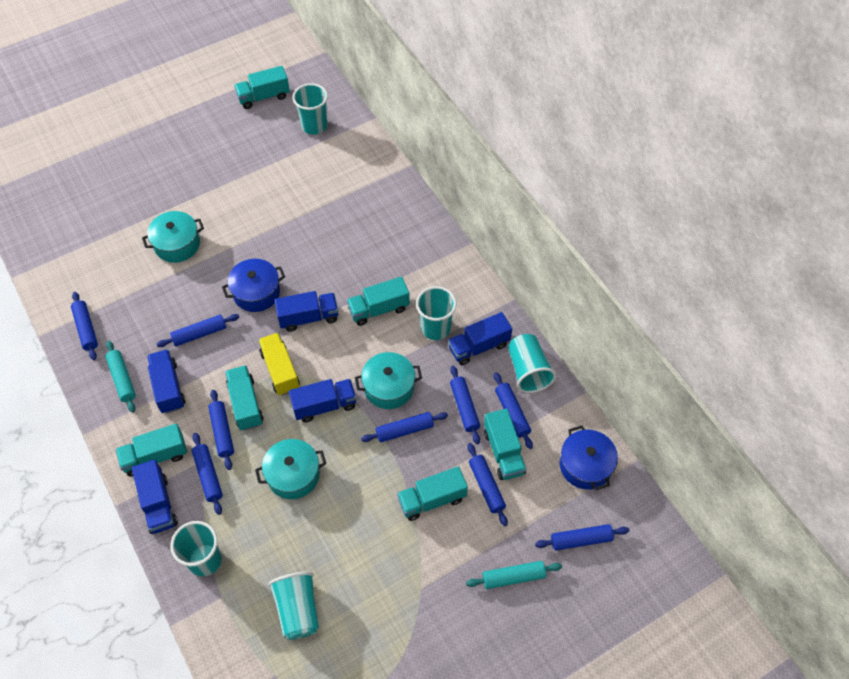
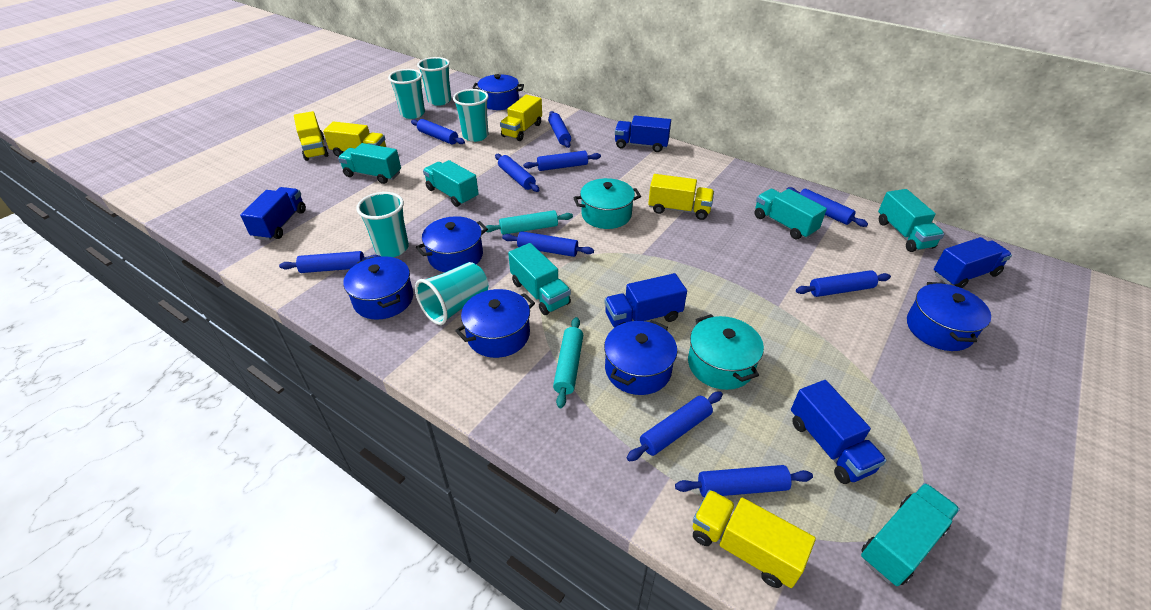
blue pot: [222,259,285,312] [560,425,618,490] = 2 -> [344,256,413,320] [416,216,488,272] [455,289,535,358] [473,74,524,110] [604,320,677,395] [907,282,991,351] = 6
blue rolling pin: [71,292,98,360] [157,314,239,347] [192,433,223,515] [208,390,234,470] [361,412,448,442] [450,366,480,444] [467,443,508,526] [494,372,533,449] [535,524,629,551] = 9 -> [279,251,381,273] [411,119,465,145] [495,154,539,192] [502,231,594,257] [523,151,601,171] [548,111,571,148] [627,391,723,461] [675,465,813,497] [786,187,868,227] [796,270,891,297] = 10
turquoise pot: [142,211,204,263] [255,439,326,499] [355,352,422,409] = 3 -> [573,178,641,229] [688,314,764,390] = 2
yellow truck: [258,333,300,396] = 1 -> [294,111,329,161] [323,122,386,157] [500,95,542,141] [648,174,714,220] [693,490,816,588] = 5

